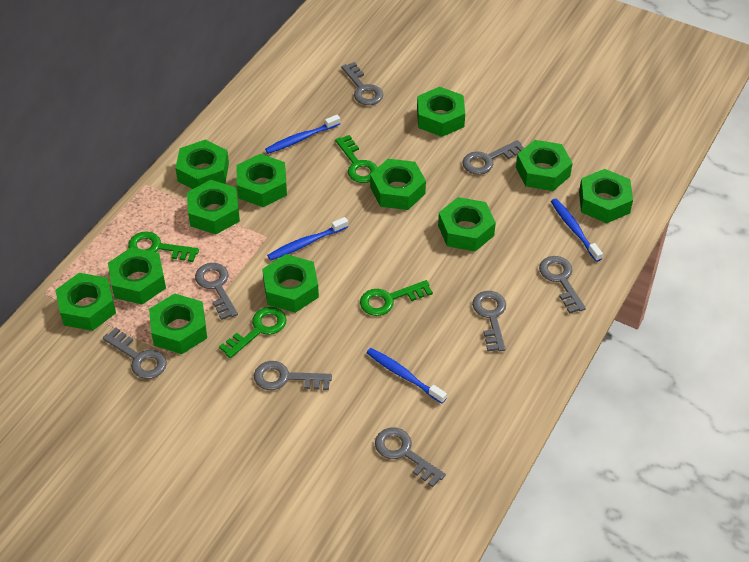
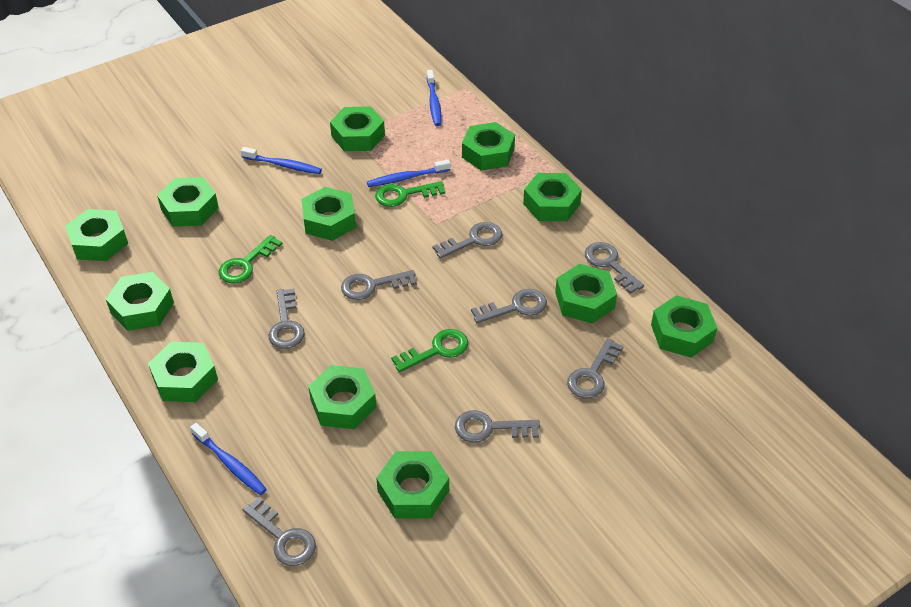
green key: [128,231,199,262] [219,307,287,358] [335,135,378,183] [360,280,433,316] = 4 -> [219,235,283,284] [375,181,445,207] [391,329,468,372] = 3

